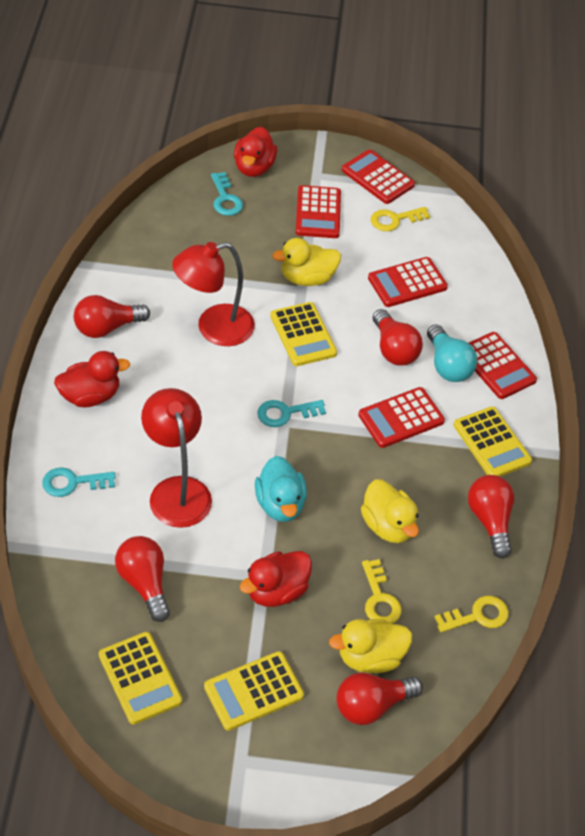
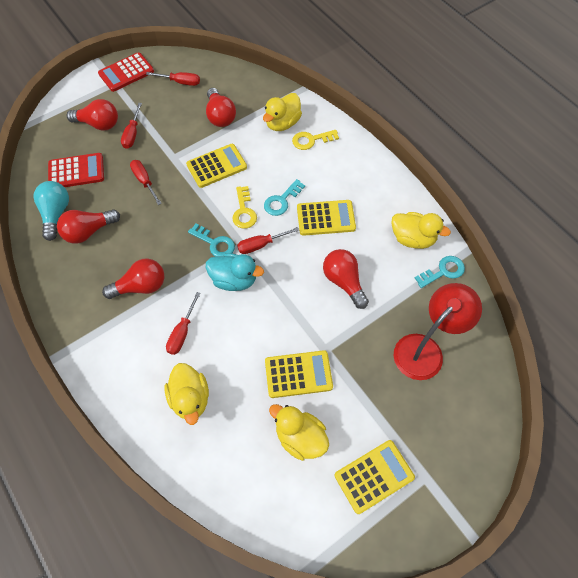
red calculator: [296,185,341,238] [342,149,415,204] [358,387,445,448] [368,257,448,307] [469,332,537,399] = 5 -> [48,153,104,187] [98,52,154,92] = 2
red duck: [54,351,130,407] [234,127,277,177] [240,551,312,607] = 3 -> none = 0
red lamp: [141,388,212,528] [172,242,255,346] = 2 -> [394,283,482,380] = 1
red screwdriver: none = 0 -> [121,103,142,149] [130,160,162,205] [146,72,200,86] [166,292,201,355] [237,227,299,254] = 5
yellow duck: [272,238,341,286] [329,619,412,673] [361,479,419,543] = 3 -> [164,363,209,425] [263,93,302,131] [269,404,329,461] [391,212,451,249] = 4
yellow key: [362,559,401,624] [371,207,430,231] [434,596,509,632] = 3 -> [232,186,257,228] [292,130,339,150] = 2

